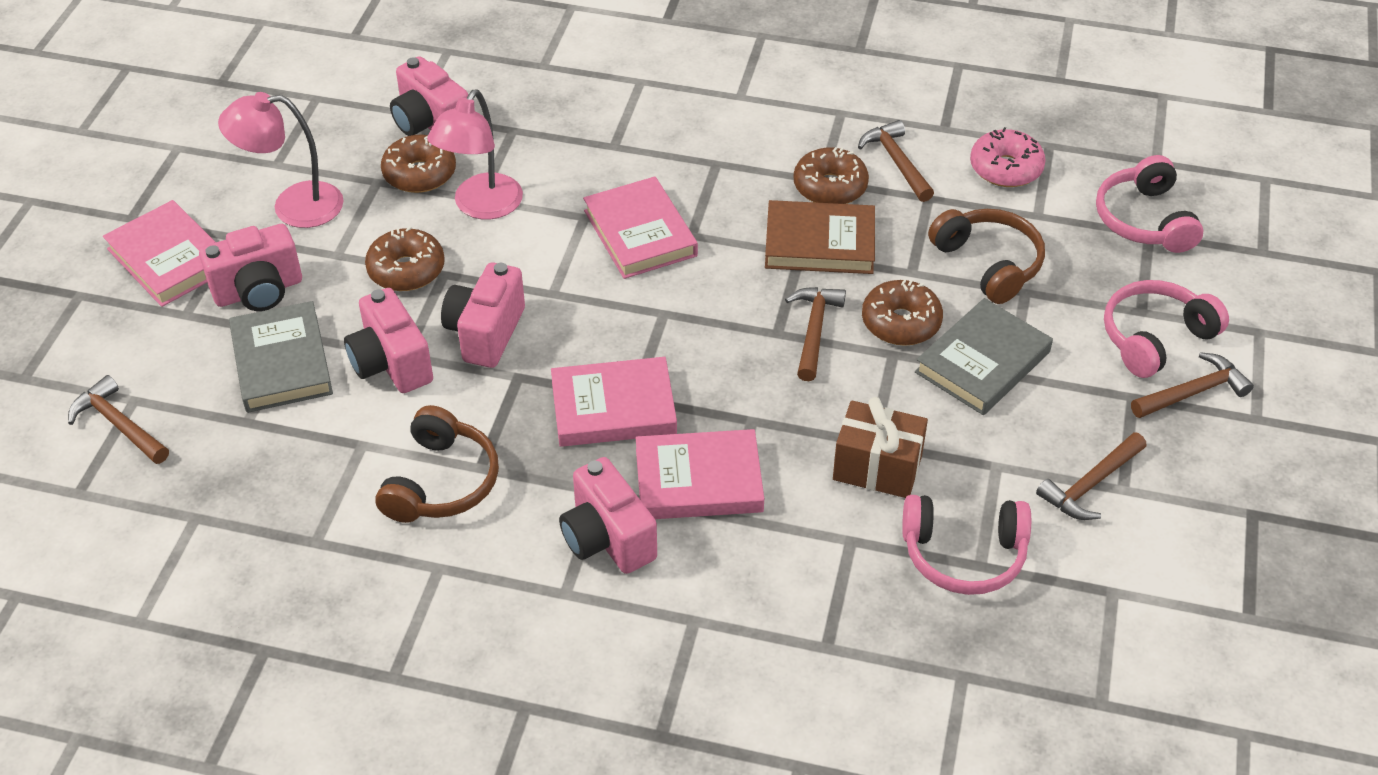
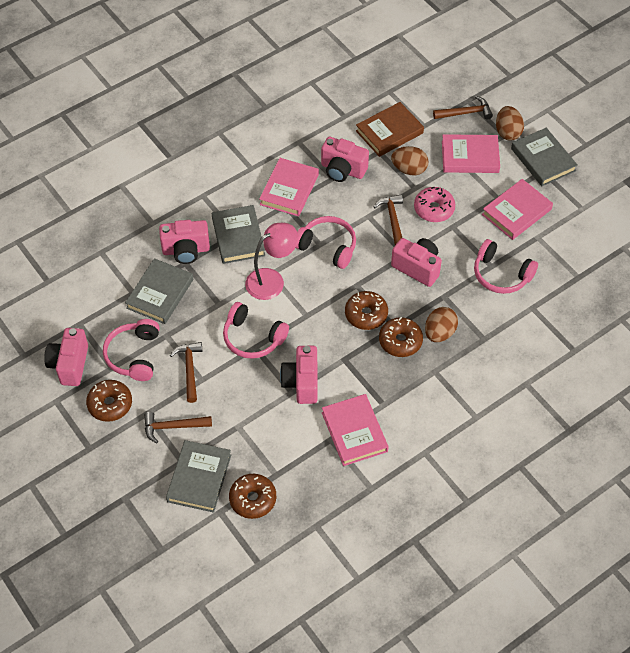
brown egg: none = 0 -> [391,146,429,175] [425,307,458,342] [496,106,524,141] = 3
brown gift: [833,397,928,498] = 1 -> none = 0
brown hammer: [68,375,169,464] [785,287,846,381] [858,120,934,202] [1036,432,1147,520] [1131,352,1254,418] = 5 -> [144,412,212,443] [170,342,202,403] [374,195,403,245] [433,96,493,120] = 4
brown headphones: [375,405,499,523] [928,209,1045,304] = 2 -> none = 0
grey book: [229,301,333,413] [915,298,1053,415] = 2 -> [125,258,193,324] [166,440,231,513] [212,205,265,264] [511,128,578,186] = 4
pink headphones: [902,495,1031,595] [1096,155,1203,253] [1104,280,1229,378] = 3 -> [103,319,159,381] [223,302,289,359] [296,216,356,269] [474,239,538,294] = 4
pink lamp: [218,92,344,228] [427,90,523,219] = 2 -> [245,223,298,300] = 1

